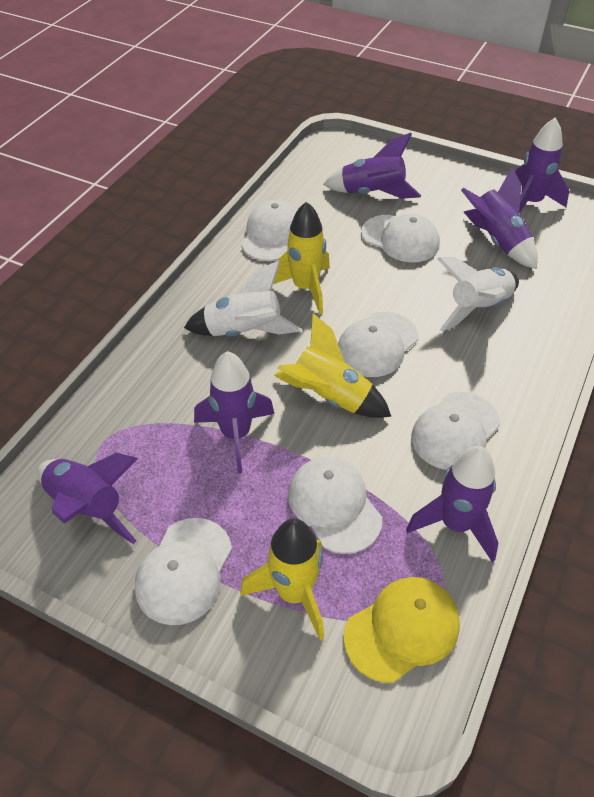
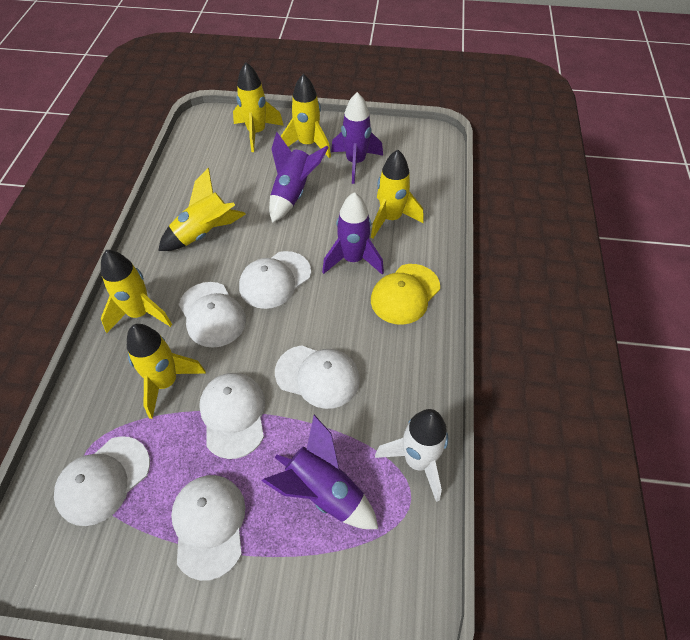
purple rocket: [37,453,138,544] [194,351,275,474] [323,133,421,199] [406,446,498,562] [461,168,538,269] [515,118,569,213] = 6 -> [262,415,378,529] [269,132,329,223] [322,192,384,275] [331,92,383,184] = 4
white rocket: [184,260,301,336] [438,257,519,332] = 2 -> [375,409,448,502] = 1
yellow rocket: [240,518,324,640] [273,201,330,314] [274,313,391,418] = 3 -> [101,250,172,333] [127,324,206,419] [158,168,246,251] [233,62,284,152] [280,74,331,158] [371,149,424,238] = 6

